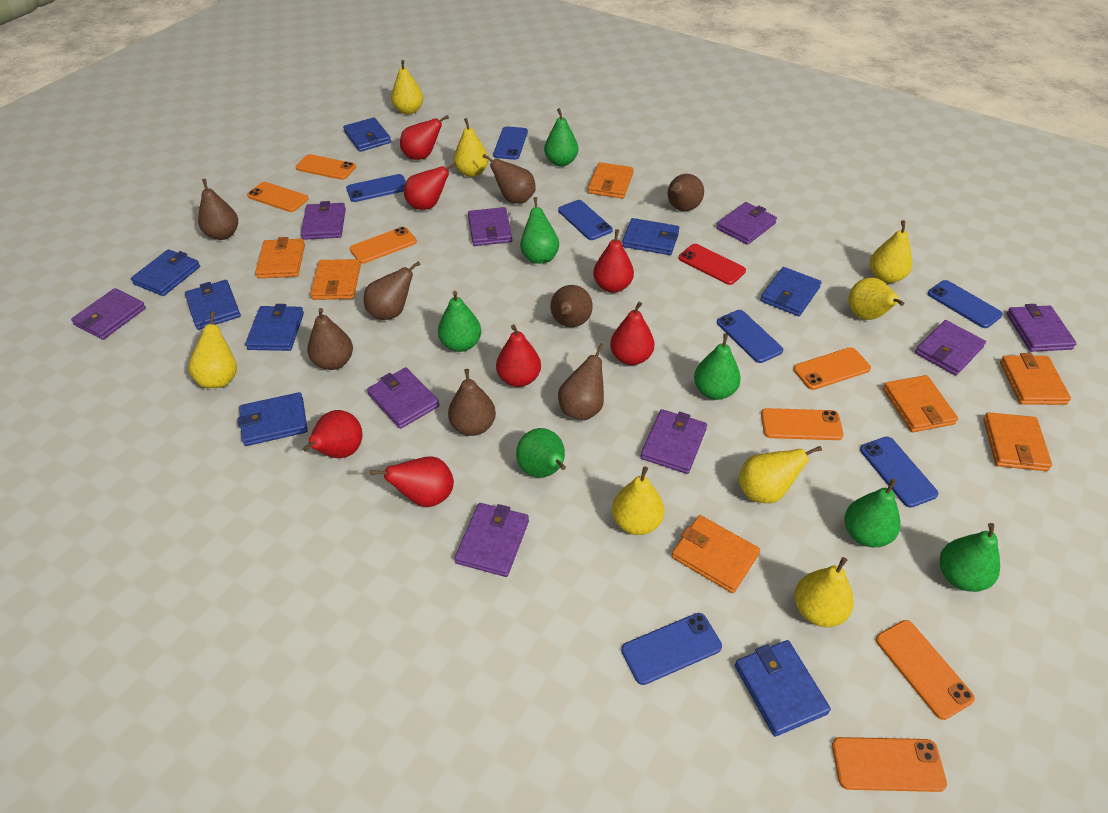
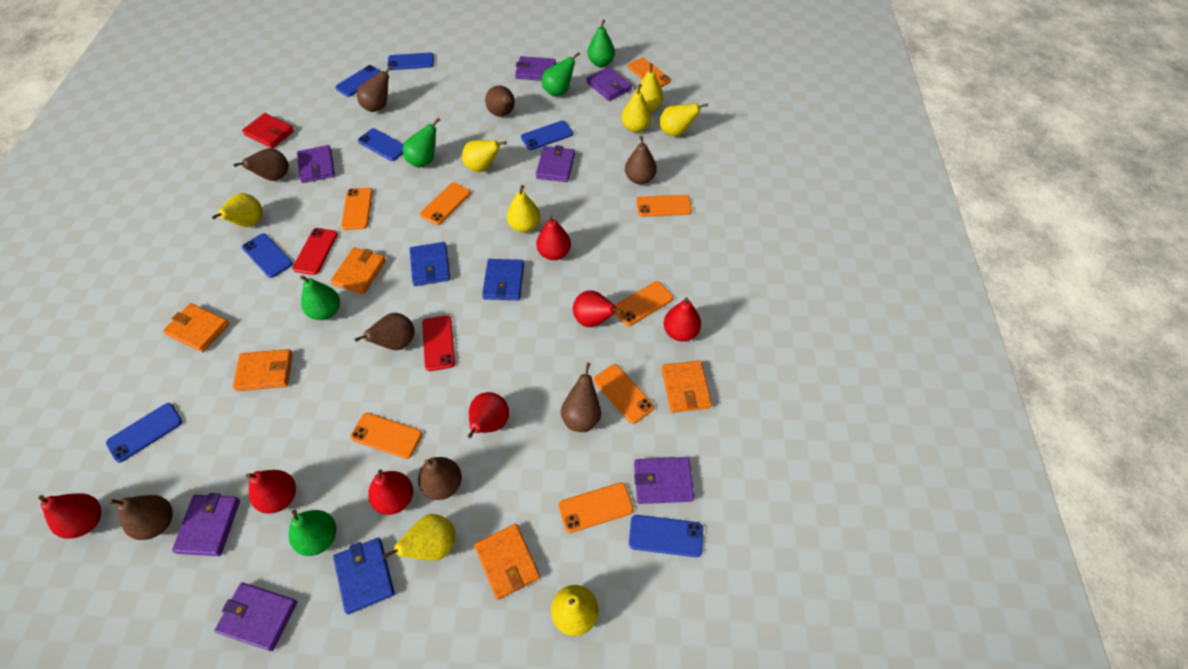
blue wallet: [131,249,200,296] [185,280,241,330] [238,392,307,446] [245,304,304,351] [343,117,391,152] [622,218,679,255] [735,640,831,736] [760,267,822,316] = 8 -> [333,538,395,614] [410,242,450,286] [482,259,524,300] = 3
green pear: [438,291,481,352] [516,428,566,478] [520,197,559,264] [544,108,578,166] [694,333,741,400] [845,478,900,547] [940,523,1000,592] = 7 -> [289,510,336,556] [300,275,340,320] [403,118,440,168] [542,52,580,96] [587,19,615,67] = 5
orange phone: [247,182,309,212] [295,154,356,180] [350,227,417,264] [761,408,844,440] [793,347,871,390] [832,737,947,792] [876,620,975,720] = 7 -> [341,188,373,230] [351,413,422,459] [420,183,471,225] [558,483,634,533] [594,364,654,424] [615,281,673,326] [628,58,671,87] [636,195,692,217] = 8
orange wallet: [255,237,305,278] [310,259,361,300] [588,162,634,199] [672,515,760,593] [883,375,958,432] [983,412,1052,471] [1000,353,1071,405] = 7 -> [163,303,229,352] [233,349,293,391] [330,248,386,294] [474,524,540,600] [662,360,712,413] = 5
purple wallet: [71,288,146,340] [301,201,346,240] [367,367,440,429] [455,503,529,577] [468,207,512,246] [640,409,707,474] [716,202,777,245] [915,320,986,376] [1006,304,1077,352] = 9 -> [172,493,240,556] [214,583,297,651] [297,145,335,183] [515,56,556,81] [536,145,575,182] [587,67,632,101] [634,457,694,504] = 7
red phone: [679,244,746,285] = 1 -> [292,228,338,275] [422,315,455,371] = 2
red wallet: none = 0 -> [242,113,294,148] = 1

